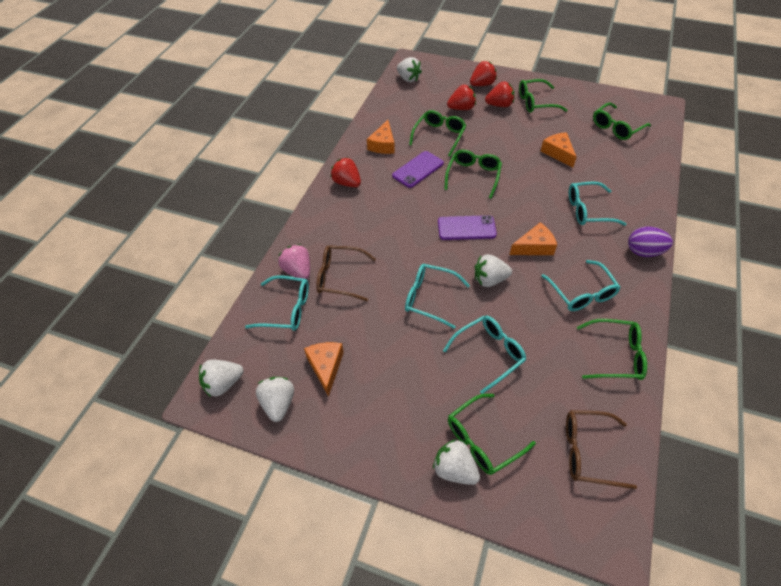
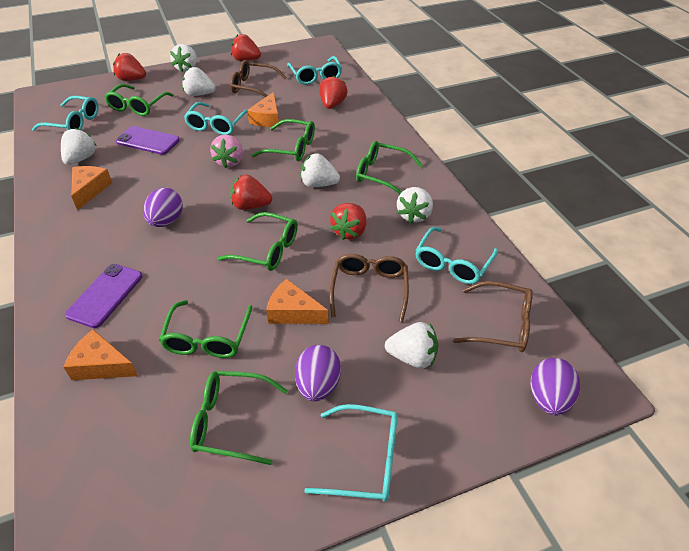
brown glasses: [317,245,376,301] [566,410,637,489] = 2 -> [230,60,287,97] [329,254,409,323] [453,281,533,352] = 3
purple egg: [628,227,673,257] = 1 -> [143,188,183,227] [295,345,341,401] [531,358,580,415] = 3
red strawberry: [331,157,361,187] [447,85,476,110] [470,61,497,86] [485,81,514,107] = 4 -> [113,53,146,81] [230,175,272,210] [231,34,261,61] [319,75,348,109] [330,203,366,240] = 5
white strawberry: [199,360,243,397] [256,377,294,422] [397,57,422,82] [433,439,480,485] [475,254,512,287] = 5 -> [61,128,97,165] [170,44,197,72] [182,67,216,96] [301,153,340,187] [385,322,438,368] [397,187,433,223] = 6

